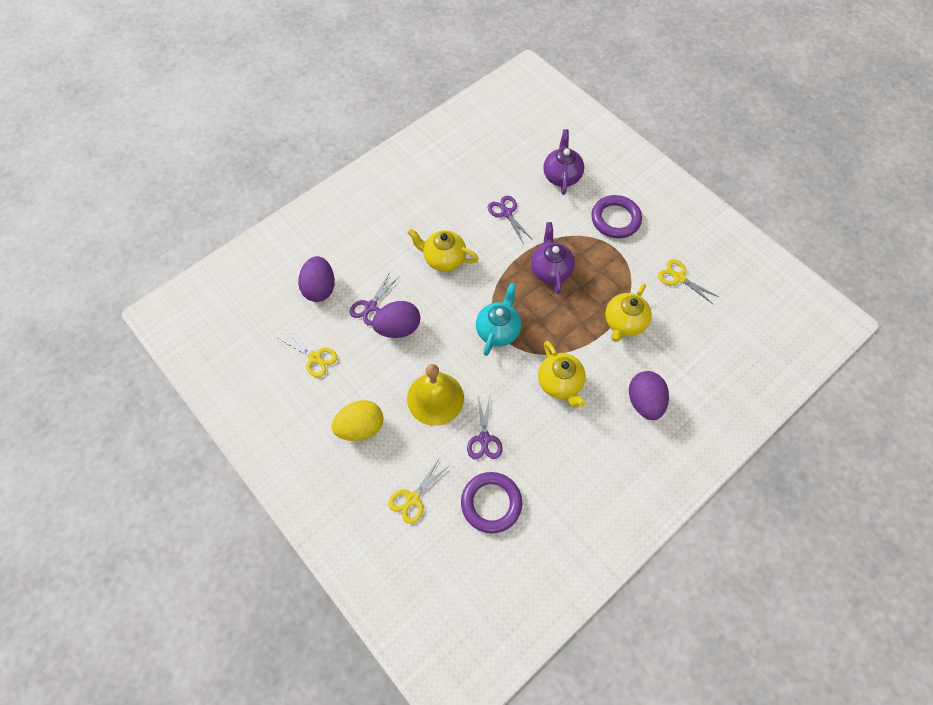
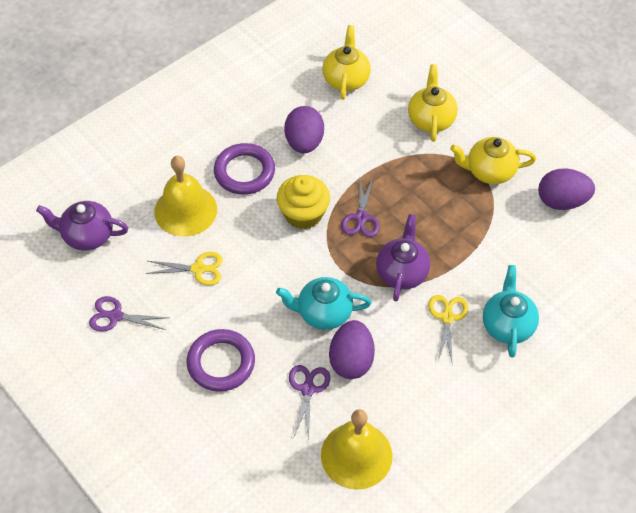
turquoise teapot: [476,283,521,356] = 1 -> [276,277,371,330] [483,265,539,358] = 2
yellow bell: [407,364,464,426] = 1 -> [154,156,217,236] [321,409,393,490] = 2
yellow cupcake: none = 0 -> [277,175,330,229] = 1
yellow egg: [331,400,384,441] = 1 -> none = 0
yellow scissors: [278,331,338,377] [388,459,449,524] [658,259,719,305] = 3 -> [146,252,223,285] [428,295,468,365] = 2

